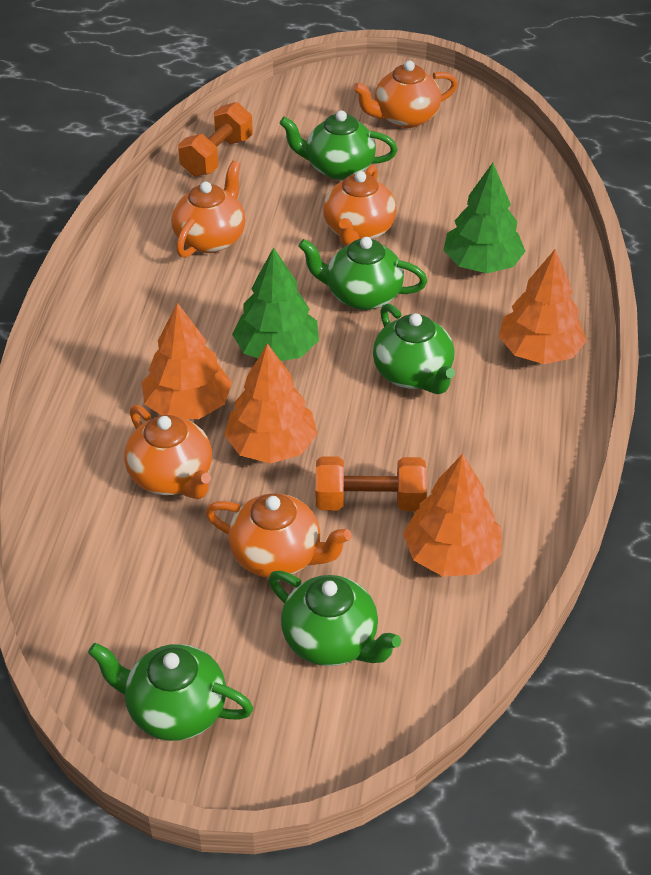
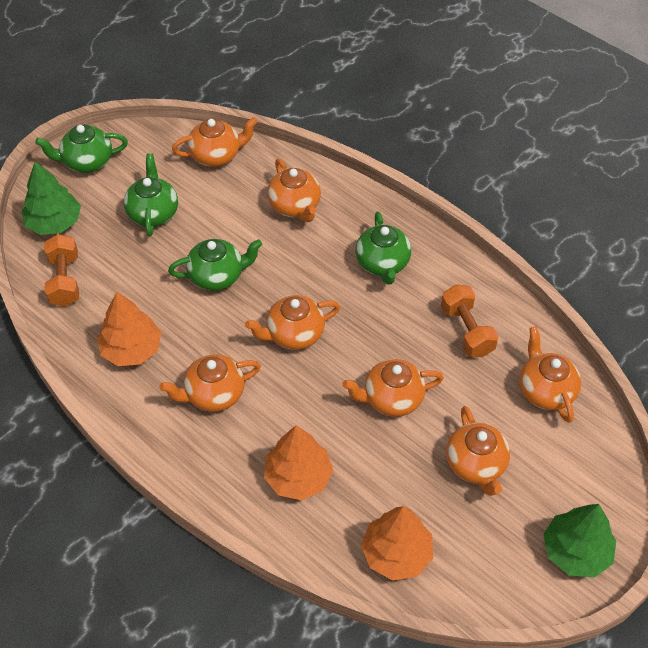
green teapot: [88,643,253,741] [269,571,401,666] [279,110,397,180] [299,237,427,310] [373,303,455,394] = 5 -> [35,125,128,173] [124,153,178,236] [168,239,262,291] [355,212,411,285] = 4
orange teapot: [124,405,212,499] [171,161,245,258] [205,493,352,578] [323,165,396,245] [353,60,458,128] = 5 -> [159,354,261,412] [172,117,257,167] [245,295,340,350] [267,159,321,222] [342,359,444,417] [446,406,510,496] [519,327,581,423] = 7
orange tree: [142,303,232,419] [224,343,318,464] [403,454,502,577] [499,249,587,364] = 4 -> [97,292,162,366] [264,425,333,500] [361,506,433,581] = 3

